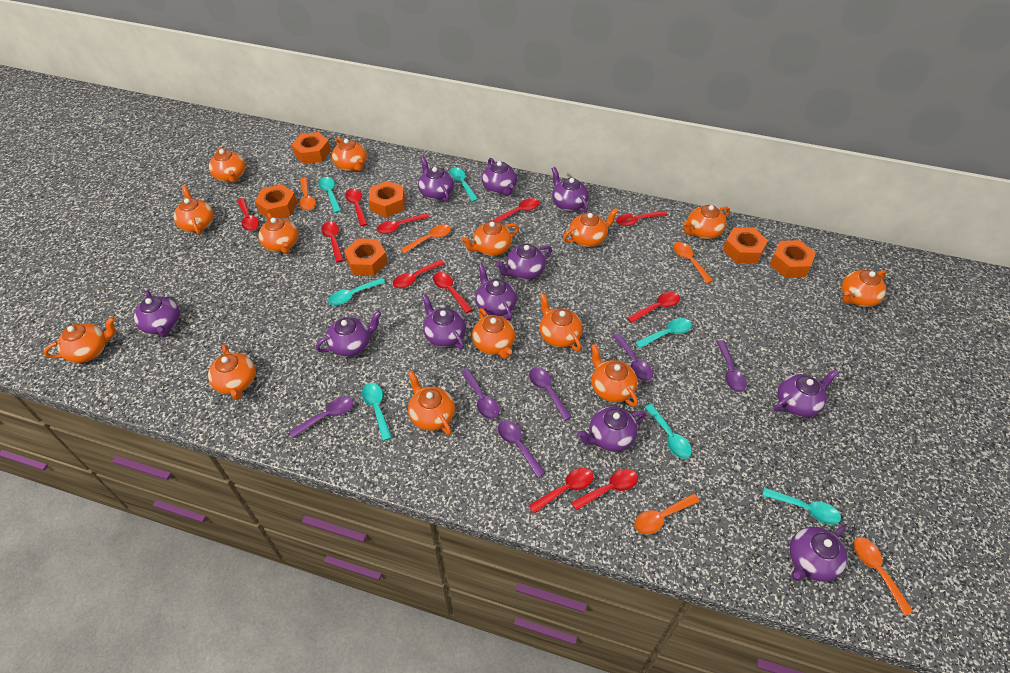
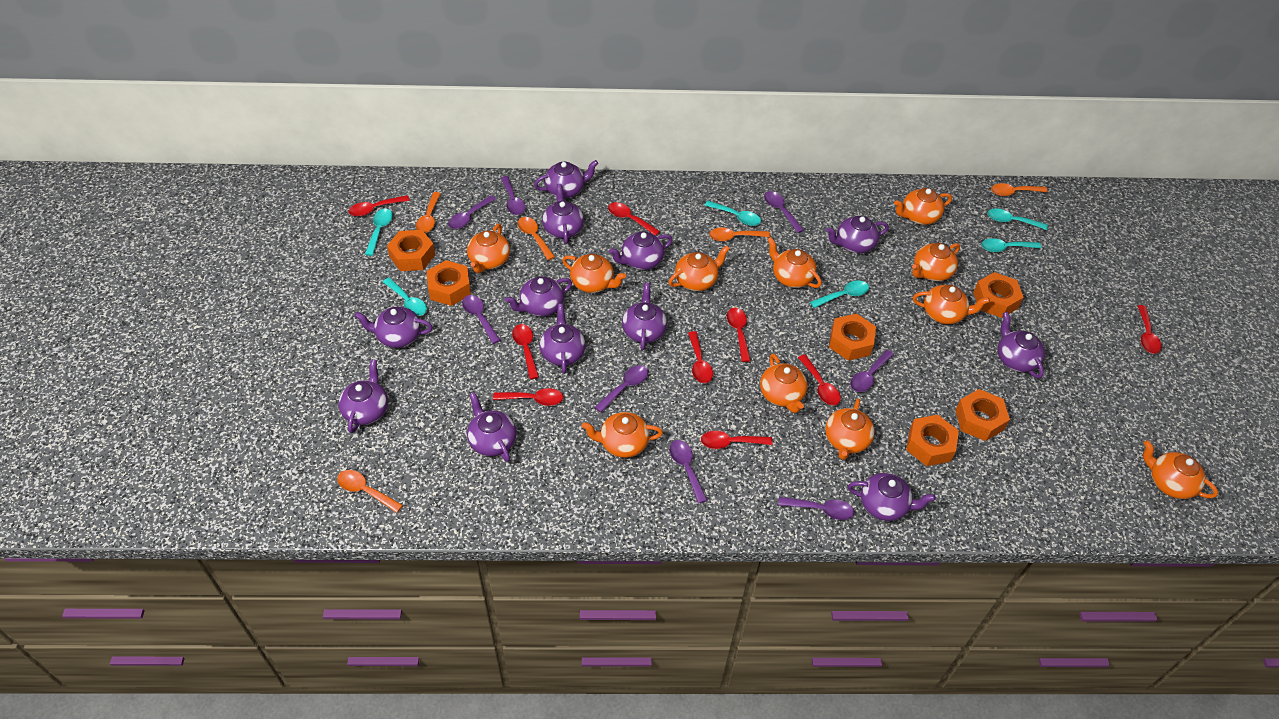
orange teapot: [43,317,116,363] [174,185,214,235] [208,344,256,400] [209,147,246,183] [258,213,298,254] [332,137,367,171] [408,371,455,435] [461,221,519,256] [472,308,515,359] [540,293,583,351] [563,208,619,247] [591,344,638,407] [683,205,730,239] [841,270,886,307] = 14 -> [467,224,510,273] [562,254,626,293] [582,412,663,458] [669,245,730,291] [760,354,807,413] [767,237,822,288] [825,398,875,460] [894,188,952,225] [912,243,960,281] [913,285,990,324] [1143,440,1218,499] = 11
purple spoon: [289,396,354,438] [461,369,499,419] [498,420,546,478] [529,367,572,421] [613,333,653,381] [717,340,747,392] = 6 -> [448,195,496,229] [462,295,500,344] [501,176,525,215] [595,365,648,413] [669,440,707,503] [764,191,804,233] [778,497,854,520] [850,350,894,392] = 8
purple teapot: [134,290,180,337] [316,311,381,357] [418,156,454,202] [422,294,466,349] [475,264,517,321] [482,158,517,196] [495,244,552,280] [551,167,589,213] [577,406,646,452] [774,369,840,417] [790,525,847,582] = 11 -> [339,359,388,433] [354,307,432,348] [467,392,517,462] [505,277,572,317] [534,160,598,198] [540,304,586,374] [542,184,584,244] [609,231,673,270] [622,283,667,350] [826,216,889,253] [848,473,936,521] [998,312,1045,378] = 12
red spoon: [237,198,259,231] [322,221,344,262] [345,189,367,226] [376,213,430,234] [393,260,445,288] [433,272,473,313] [491,198,539,223] [529,468,594,513] [571,469,638,511] [616,211,668,226] [627,292,680,323] = 11 -> [349,195,410,217] [493,388,563,406] [512,324,539,379] [608,202,660,236] [688,331,713,383] [701,431,773,449] [727,308,751,362] [798,355,841,405] [1138,305,1161,354] = 9
turquoise spoon: [318,177,341,213] [328,278,385,305] [362,383,392,441] [449,168,478,202] [635,318,692,349] [645,403,692,459] [762,487,841,525] = 7 -> [365,209,393,256] [383,278,427,316] [704,201,761,226] [810,281,869,308] [982,238,1041,252] [988,208,1048,230] = 6

